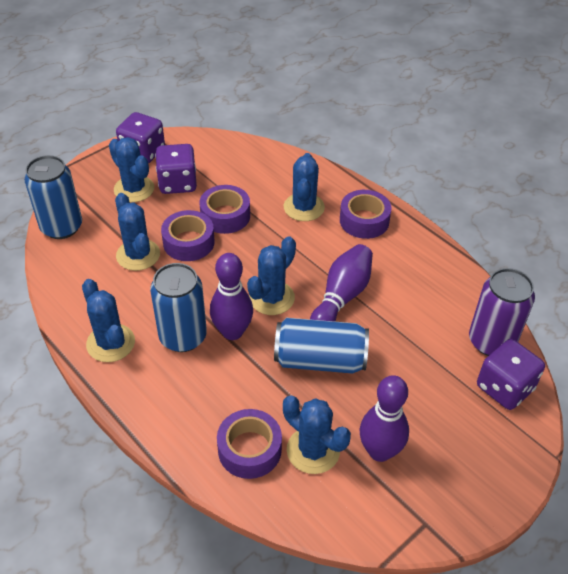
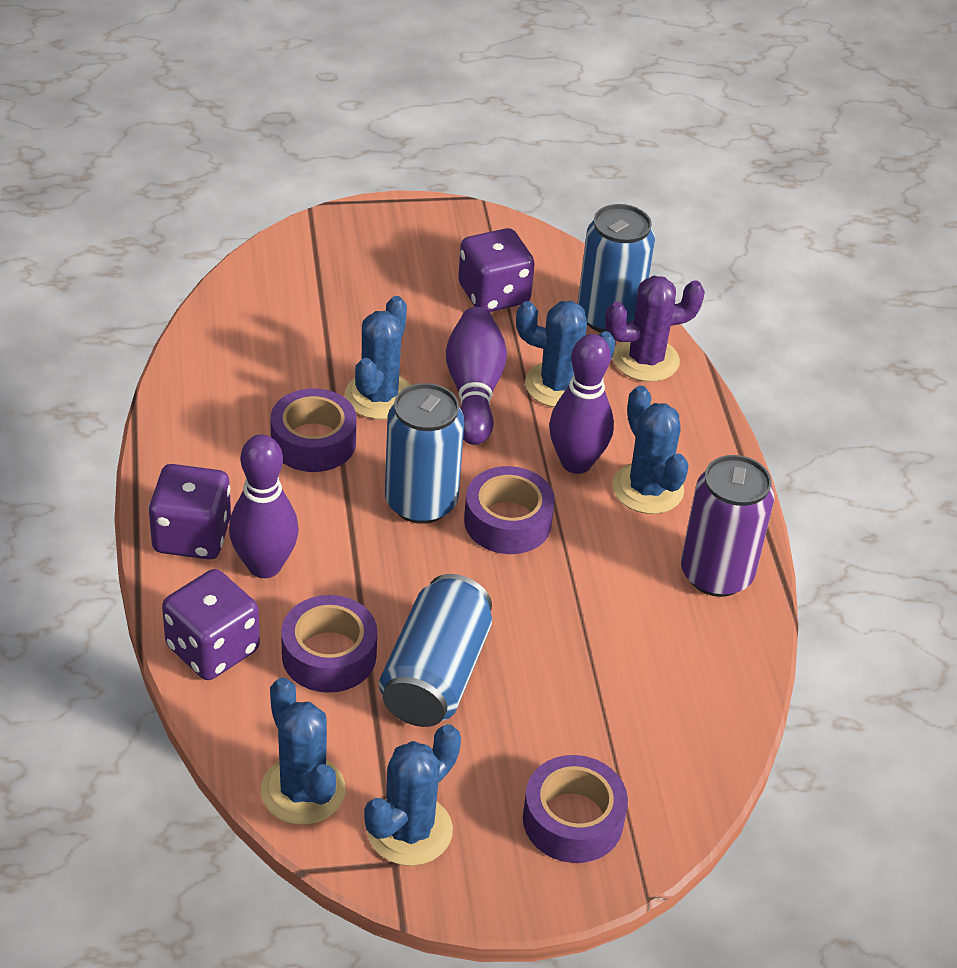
blue cactus: [82,279,135,362] [109,137,154,202] [115,193,160,271] [247,236,296,315] [283,395,351,474] [284,153,325,221] = 6 -> [261,677,346,825] [345,296,411,419] [364,724,461,866] [516,301,616,407] [612,386,689,514] = 5
purple cactus: none = 0 -> [605,276,705,382] = 1

